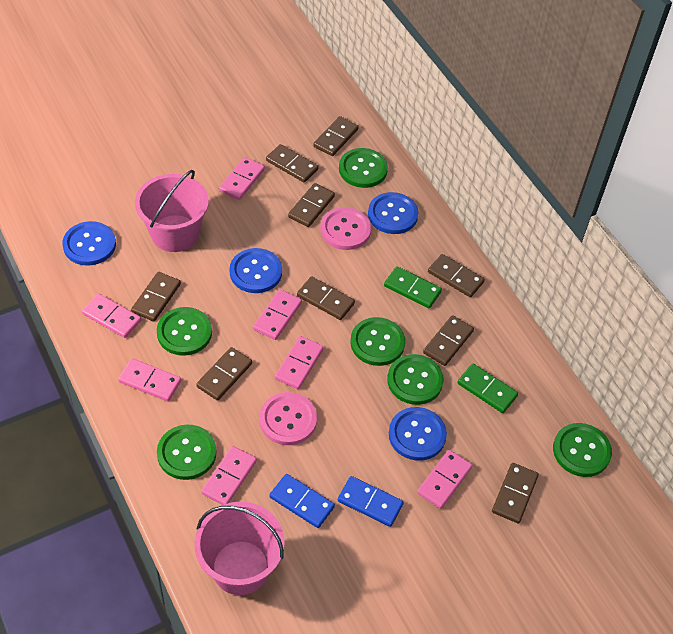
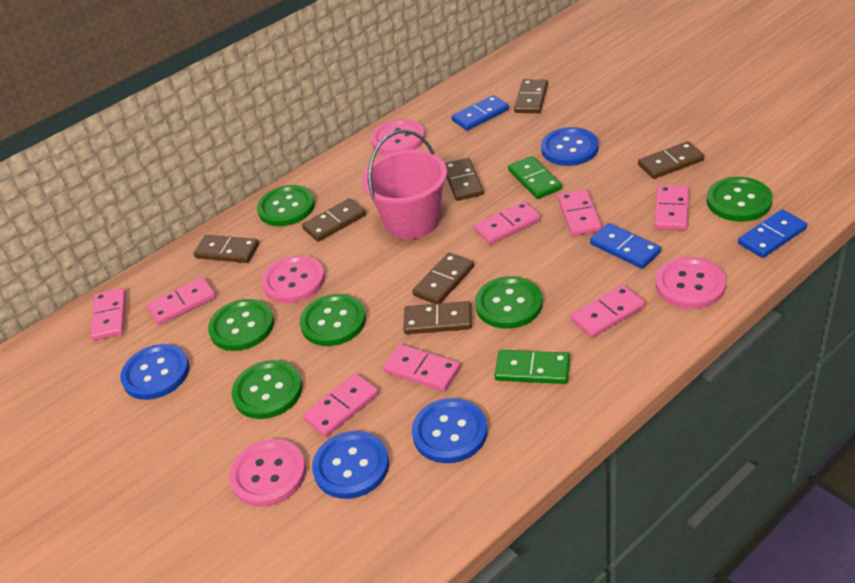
blue domino: [269,474,335,528] [338,476,404,527] = 2 -> [452,95,509,131] [590,223,661,269] [738,209,807,258] = 3
brown domino: [131,272,181,322] [196,347,252,401] [266,144,319,183] [288,183,335,227] [297,276,355,320] [313,116,359,156] [423,315,474,366] [428,254,485,297] [492,463,539,523] = 9 -> [194,235,259,263] [302,198,366,242] [403,301,472,334] [412,253,474,304] [445,158,484,201] [514,79,548,113] [638,141,704,179] = 7
pink bucket: [135,170,209,252] [194,502,285,595] = 2 -> [362,130,447,239] = 1
pink button: [259,392,317,445] [320,207,371,250] = 2 -> [229,439,306,507] [262,255,325,303] [371,119,425,155] [656,257,726,309] = 4
pink domino: [82,293,141,338] [118,358,181,401] [201,446,257,505] [219,157,265,200] [253,290,302,340] [275,336,324,389] [417,450,473,509] = 7 -> [90,288,126,341] [147,277,216,325] [303,373,379,437] [383,344,460,391] [474,201,541,245] [558,189,602,236] [571,285,645,338] [654,185,689,230] = 8

